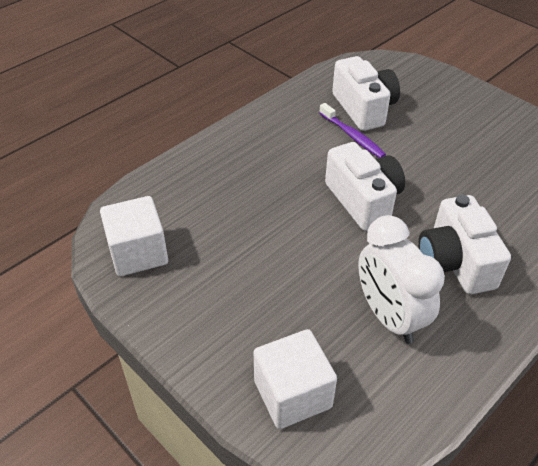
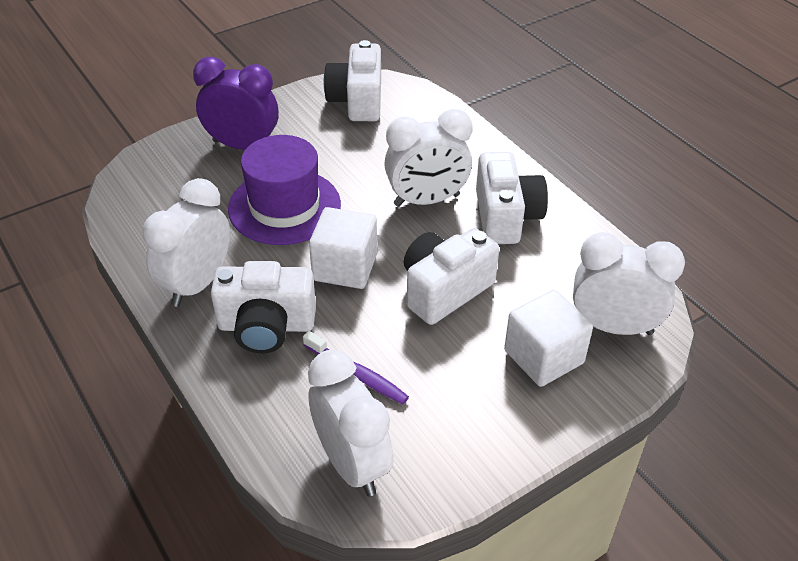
purple clock: none = 0 -> [193,57,279,150] = 1
purple hat: none = 0 -> [228,135,341,245] = 1
white camera: [325,142,405,231] [332,56,400,131] [418,195,511,294] = 3 -> [211,261,316,353] [323,40,381,121] [404,228,499,325] [476,152,548,244] = 4
white clock: [358,215,445,344] = 1 -> [142,178,230,307] [308,350,394,496] [384,109,473,207] [573,232,685,335] = 4

